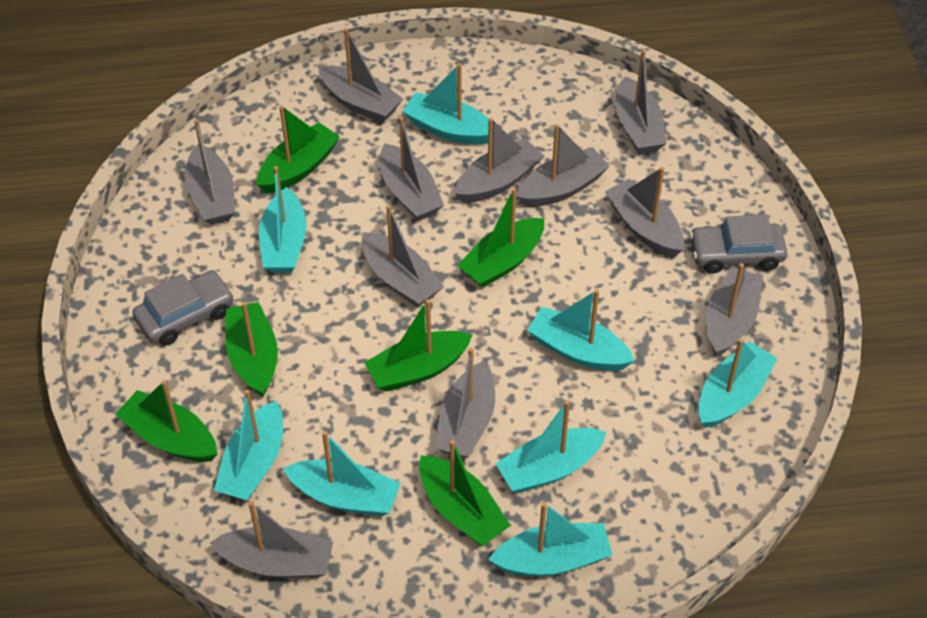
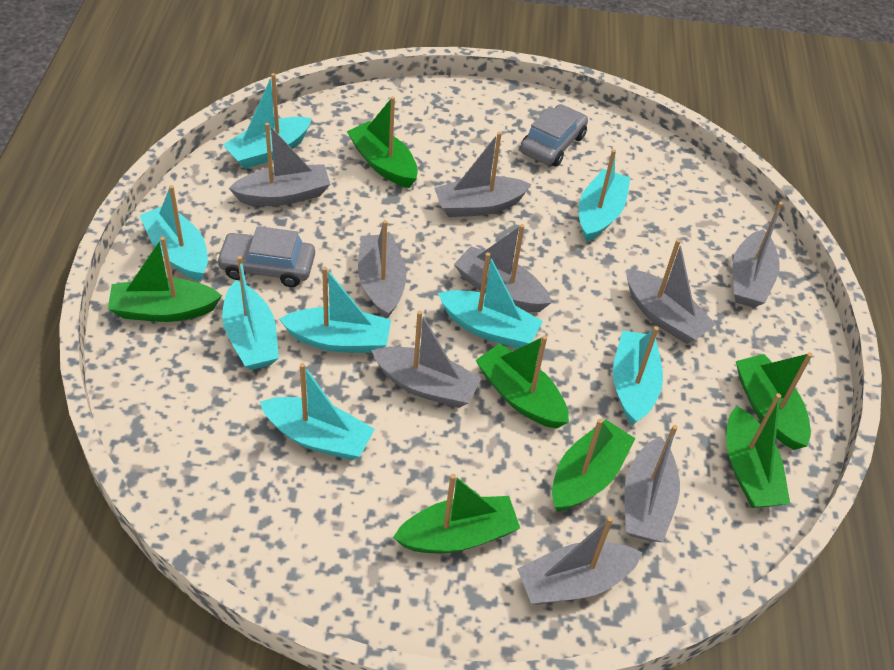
green boat: [115,380,218,462] [226,302,278,397] [257,105,340,193] [364,299,472,391] [419,440,511,546] [457,188,544,288] = 6 -> [108,237,222,322] [347,97,418,188] [393,474,520,553] [475,335,569,429] [552,419,635,512] [726,393,790,508] [736,352,813,450] = 7
grey boat: [185,119,235,225] [210,501,333,578] [318,28,403,122] [362,205,444,307] [380,117,444,221] [435,348,495,458] [455,118,544,203] [516,124,610,207] [605,167,684,257] [615,50,667,154] [706,263,763,357] = 11 -> [229,123,330,206] [358,220,406,318] [371,311,482,408] [434,132,532,217] [454,224,552,312] [517,516,643,605] [624,425,680,542] [626,239,716,344] [733,201,783,308] = 9

